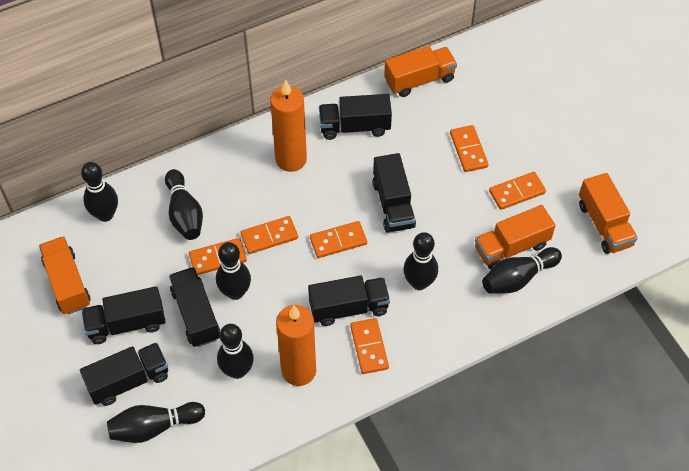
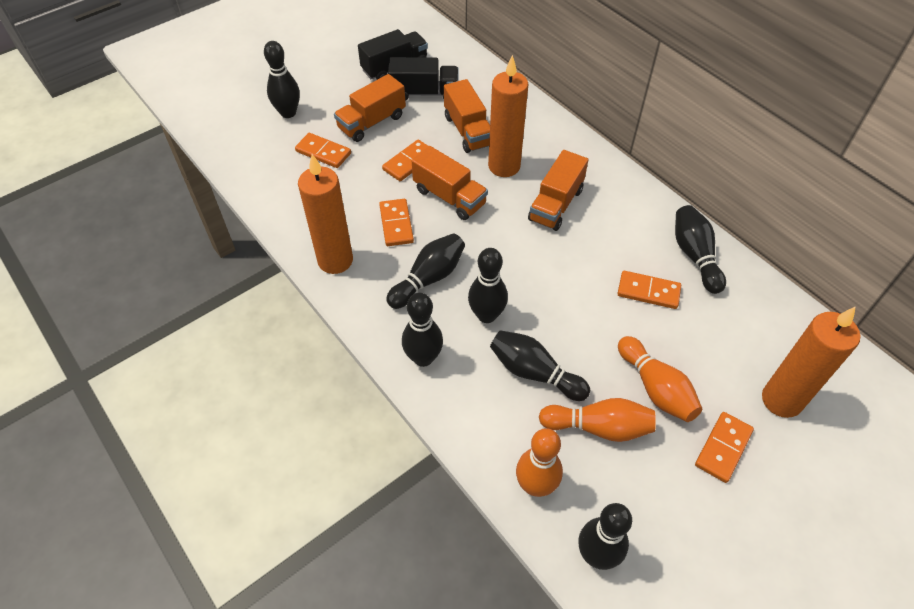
black truck: [80,342,168,406] [81,286,165,344] [169,267,220,347] [308,275,390,326] [319,94,392,140] [373,153,416,233] = 6 -> [358,29,428,80] [388,57,459,101] = 2
orange bowling pin: none = 0 -> [516,428,563,497] [539,398,656,442] [618,336,702,422] = 3
orange candle: [270,80,307,172] [276,305,316,386] = 2 -> [298,154,353,274] [488,55,528,177] [762,306,860,418] = 3
orange domino: [189,238,247,275] [241,216,298,254] [310,221,367,258] [350,318,389,374] [450,125,488,172] [489,172,546,210] = 6 -> [295,133,351,168] [379,199,414,246] [382,140,428,181] [617,271,681,309] [695,412,754,483] = 5

